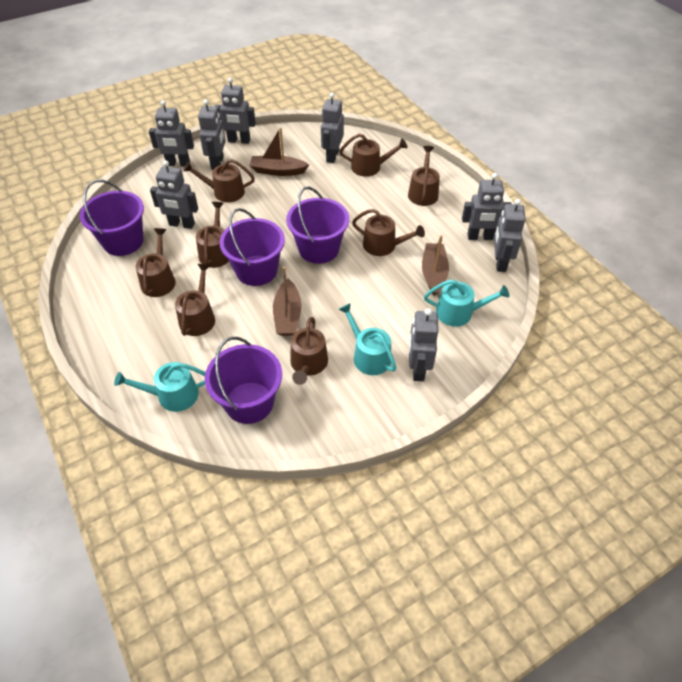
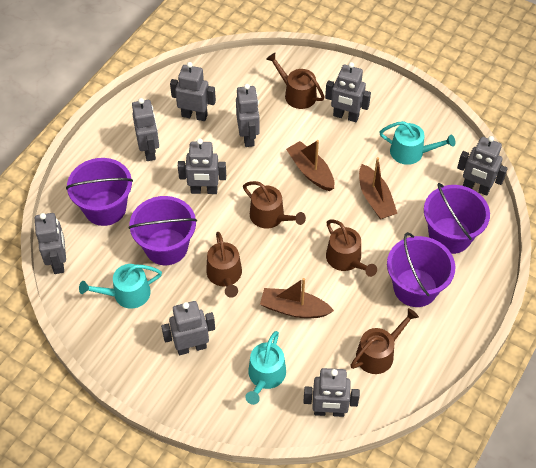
brown watering can: [136,228,176,297] [175,264,215,336] [183,159,255,202] [196,202,229,268] [290,317,328,385] [339,134,408,177] [352,209,425,256] [408,146,440,206] = 8 -> [206,232,242,298] [243,181,306,229] [266,53,325,109] [326,220,377,277] [351,308,419,374] = 5
grey robot: [149,100,194,167] [150,160,198,229] [198,99,226,170] [215,78,256,144] [321,93,344,163] [409,308,438,381] [462,173,512,240] [494,199,526,272] = 8 -> [35,213,66,274] [132,98,159,161] [161,301,215,355] [170,62,216,121] [178,138,226,194] [236,84,260,147] [304,368,360,417] [325,62,371,122] [457,136,508,196] = 9

